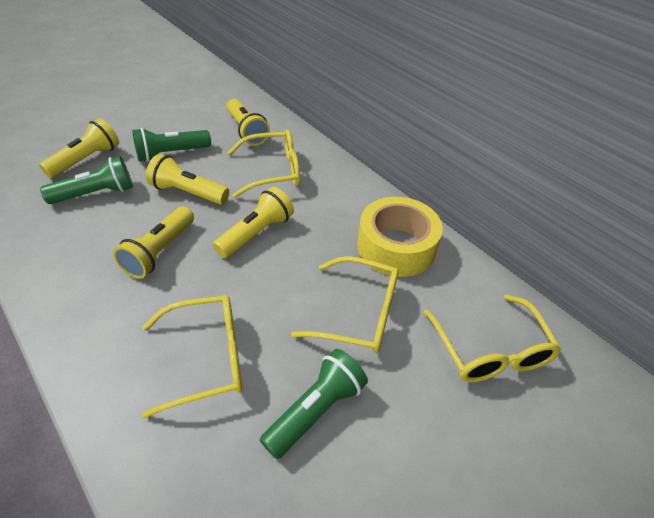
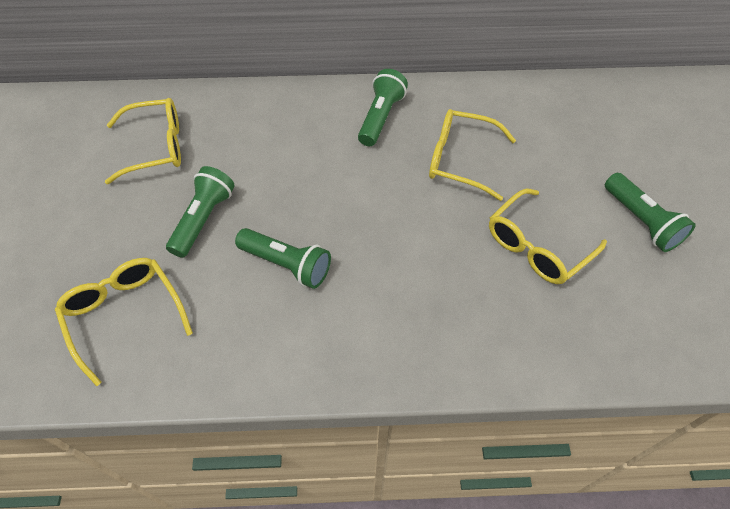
green flashlight: [40,156,133,204] [132,128,211,162] [260,349,368,459] = 3 -> [166,166,235,258] [235,228,331,289] [358,69,408,146] [605,173,696,252] = 4
yellow flashlight: [39,118,119,178] [113,206,194,279] [146,154,229,205] [213,187,294,258] [227,98,270,146] = 5 -> none = 0
yellow tape: [357,197,443,277] = 1 -> none = 0

